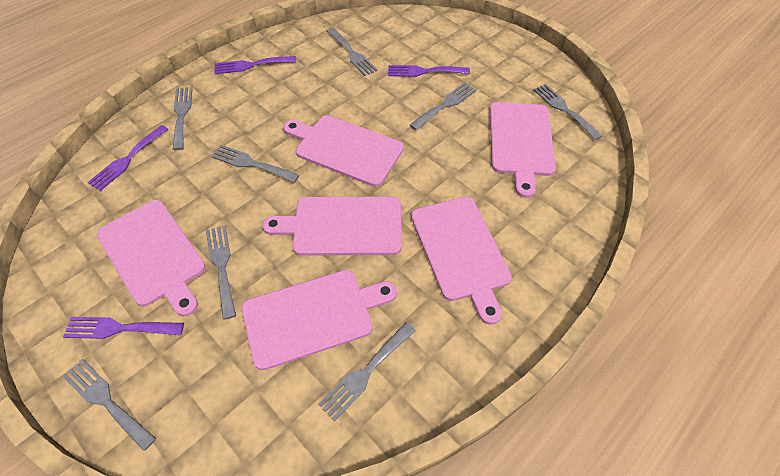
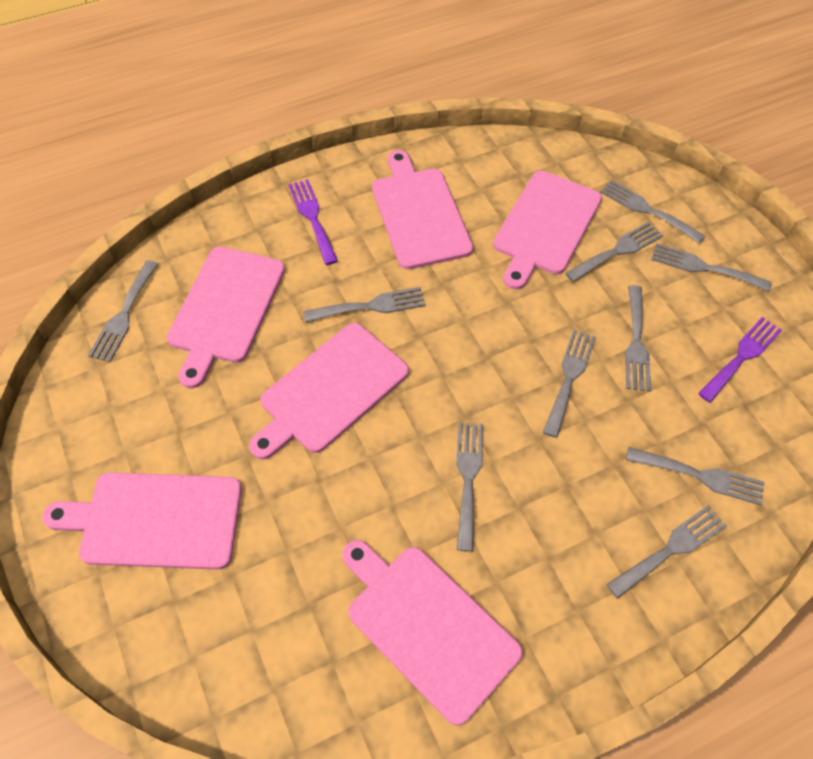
grey fork: [62,359,156,451] [173,87,193,150] [206,226,236,320] [211,145,299,183] [318,322,416,421] [327,28,377,76] [410,83,477,130] [533,84,602,140] = 8 -> [88,260,158,362] [303,287,426,322] [456,422,484,552] [543,330,596,438] [565,222,663,282] [601,180,705,244] [606,505,727,599] [625,285,651,391] [626,447,764,505] [651,243,772,292] = 10
purple fork: [63,317,184,339] [87,125,169,191] [215,56,296,74] [388,65,470,77] = 4 -> [288,179,338,265] [698,317,782,403] = 2

